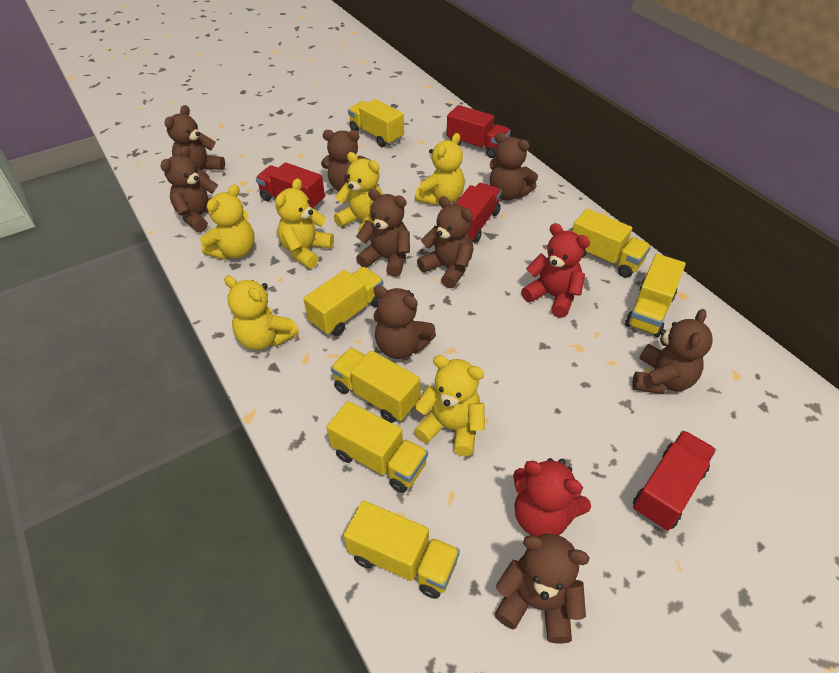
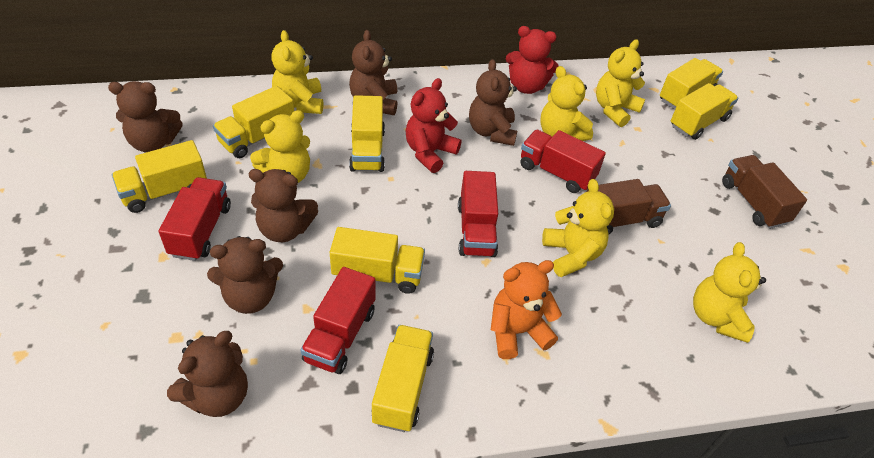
brown teddy bear: [160,146,218,232] [165,105,225,179] [321,130,371,191] [356,189,410,277] [373,285,436,359] [417,196,474,288] [490,132,538,201] [495,534,590,644] [632,309,713,394] = 9 -> [108,81,183,153] [167,331,248,417] [207,236,283,314] [249,169,318,242] [349,30,398,115] [469,59,517,146] = 6
brown truck: none = 0 -> [587,179,671,234] [722,155,807,229] = 2
orange teddy bear: none = 0 -> [491,260,562,359] = 1

